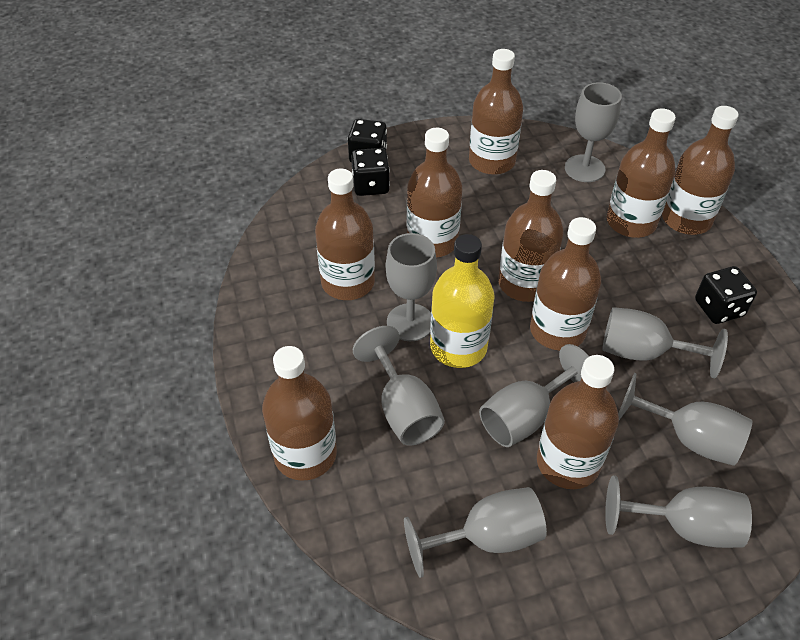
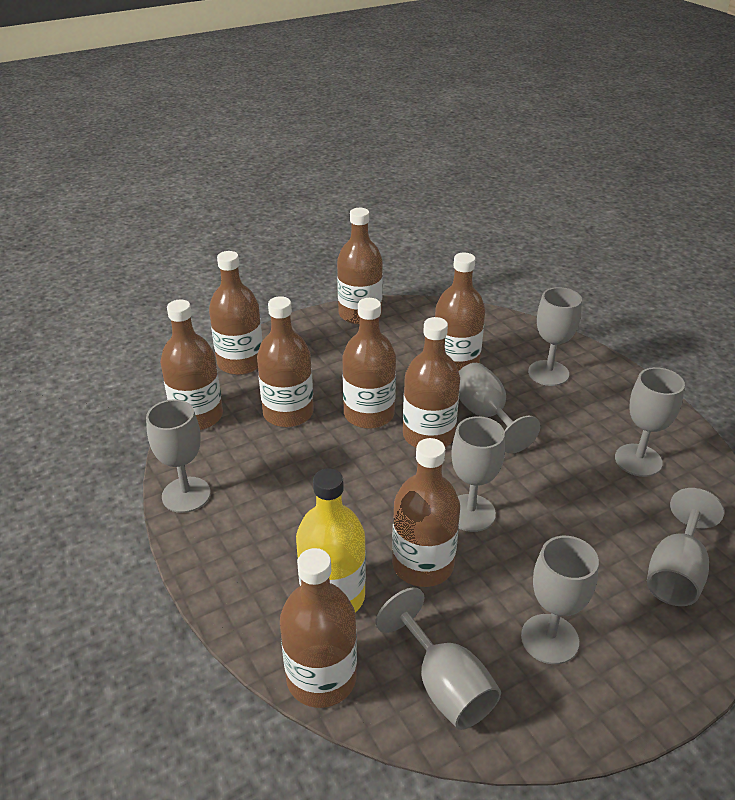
black dice: [348,119,387,163] [351,148,390,196] [695,266,757,324] = 3 -> none = 0

